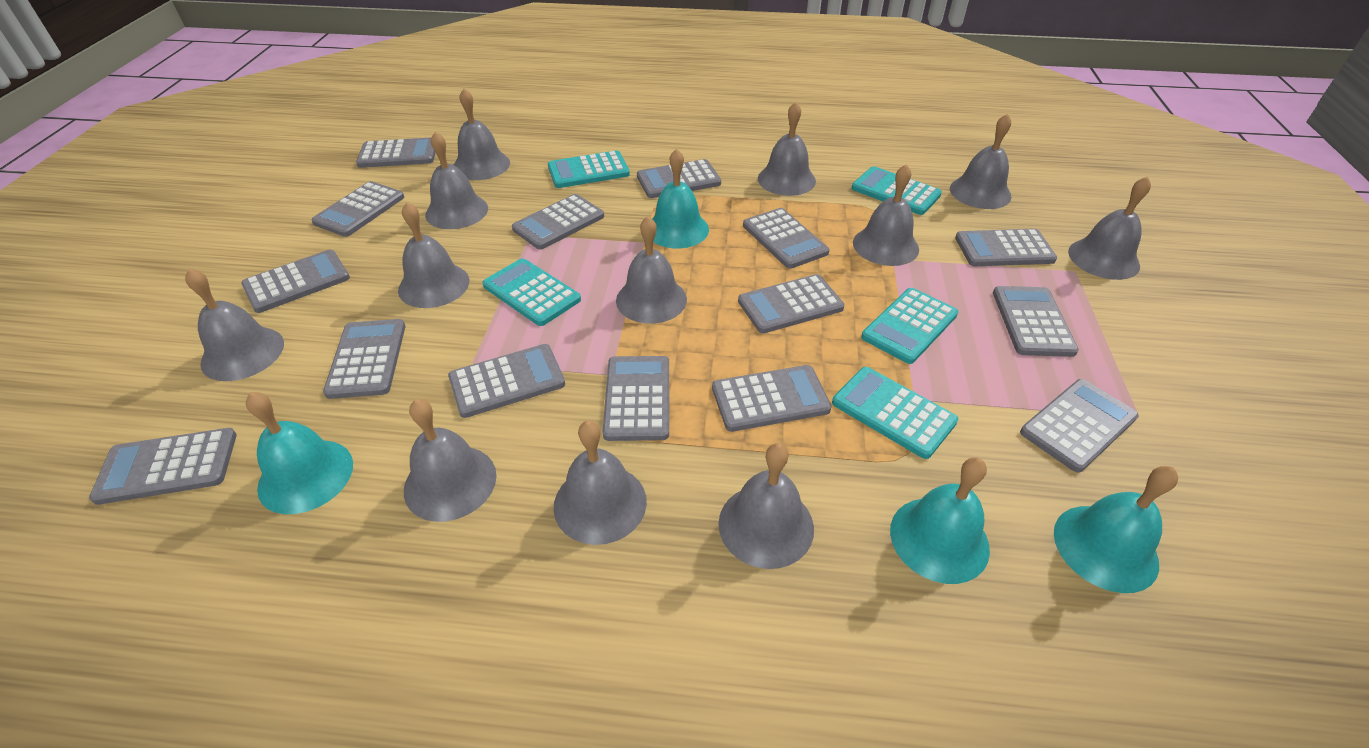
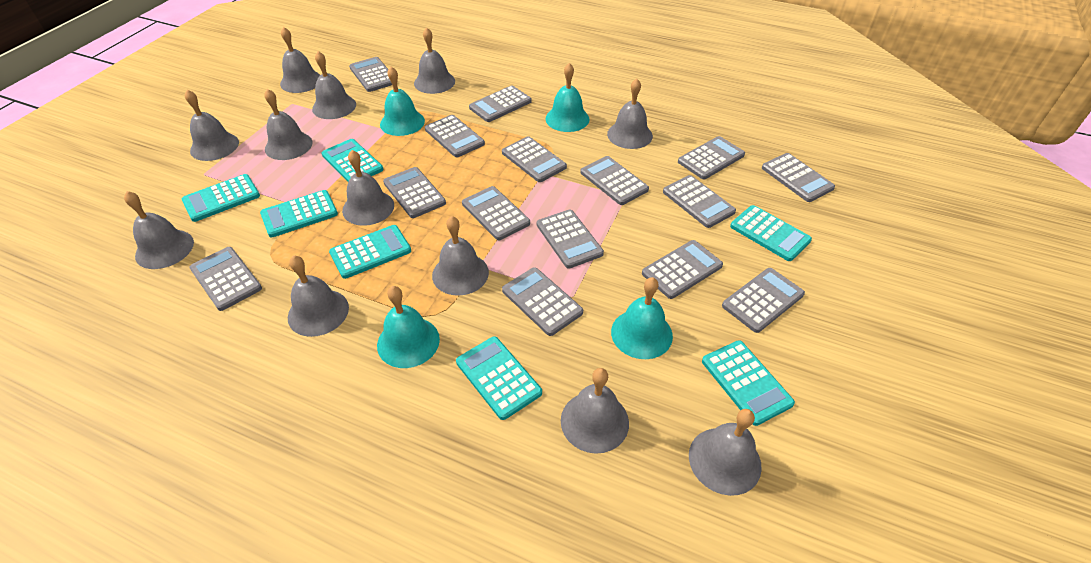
turquoise calculator: [483,258,581,326] [548,150,630,188] [832,367,958,459] [852,166,942,215] [861,288,958,364] = 5 -> [182,174,260,222] [260,190,338,237] [321,139,383,182] [329,225,411,279] [456,337,542,420] [702,340,795,426] [730,205,812,261] = 7

